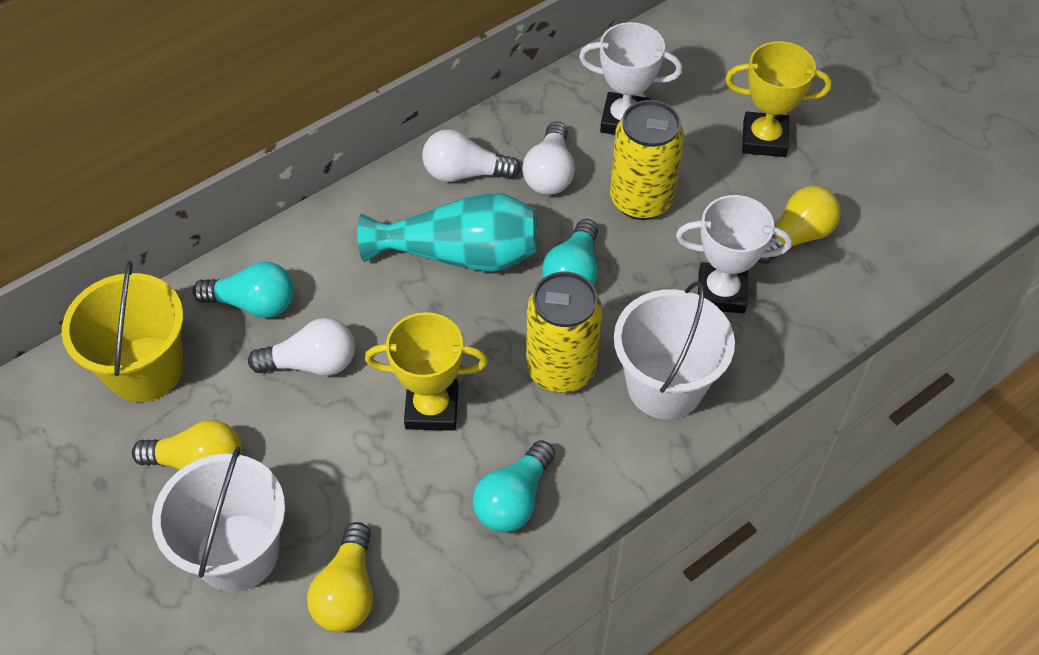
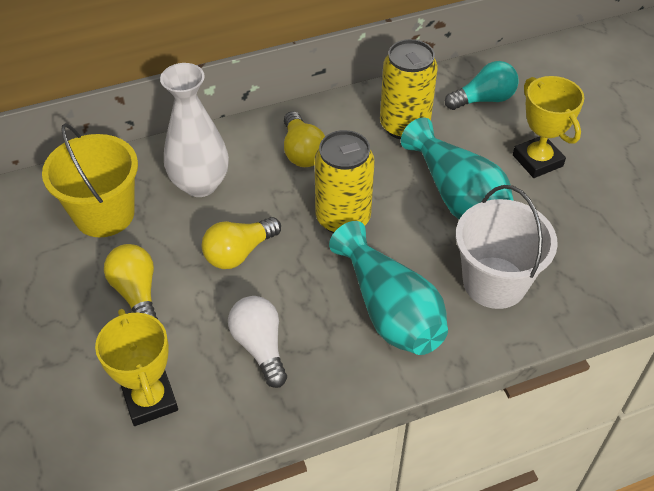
turquoise light bulb: [193,262,294,318] [473,440,555,533] [542,219,598,285] = 3 -> [445,61,519,110] = 1
turquoise vase: [358,193,538,272] = 1 -> [329,221,448,355] [401,117,514,220] = 2
white bucket: [152,447,285,592] [614,281,735,419] = 2 -> [456,185,558,309] = 1
white light bulb: [248,318,355,376] [422,129,521,182] [522,121,575,195] = 3 -> [228,296,287,388] = 1
white trophy: [579,22,682,135] [676,195,792,314] = 2 -> none = 0
white vase: none = 0 -> [160,63,229,197] = 1

